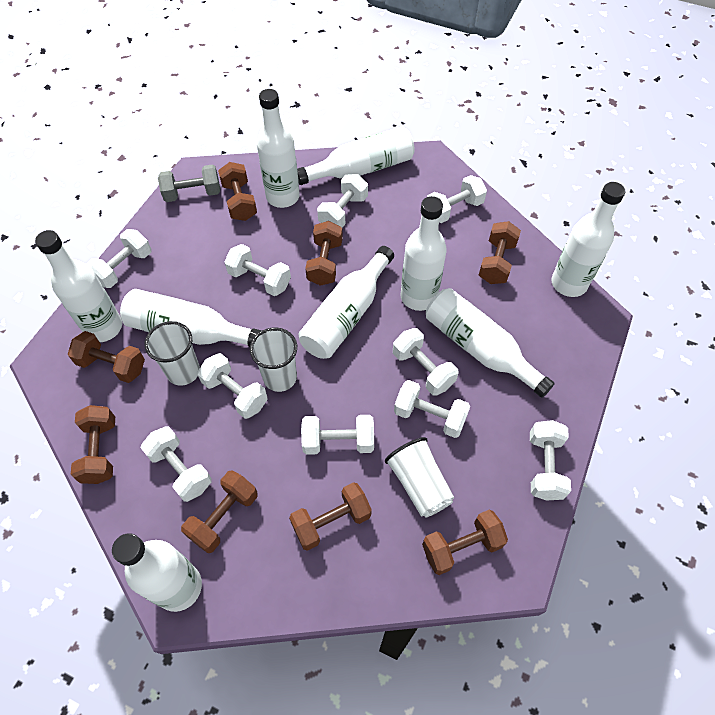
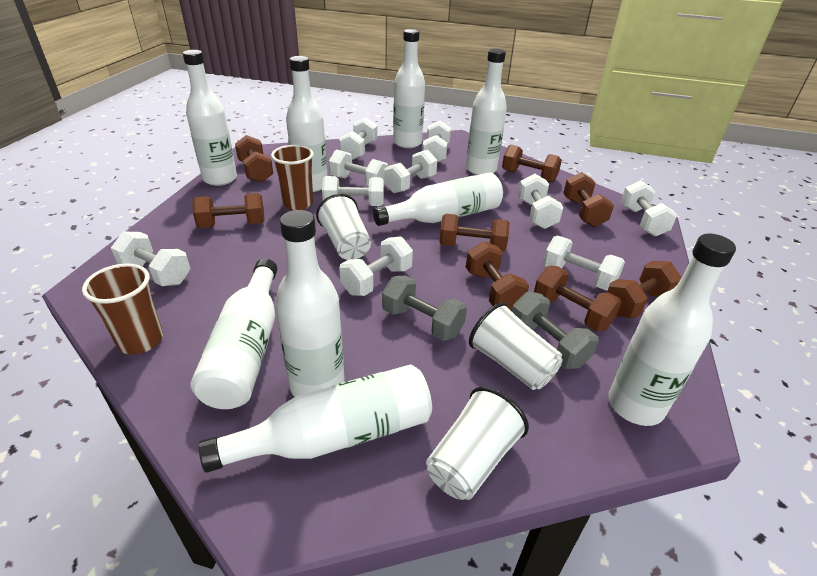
brown cup: none = 0 -> [82,263,163,354] [271,145,314,210] = 2
grey dumbbell: [158,164,220,202] = 1 -> [382,276,467,341] [512,292,599,369] = 2

